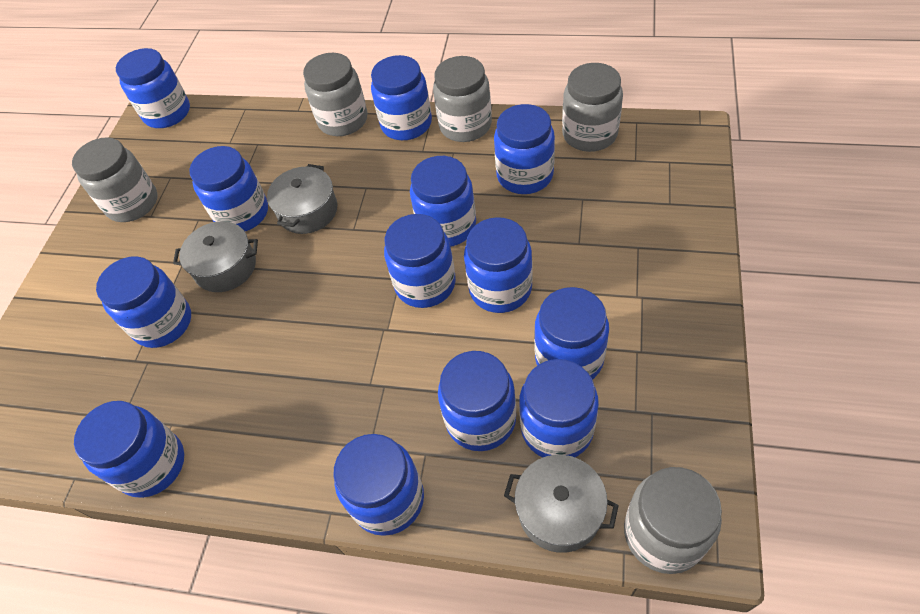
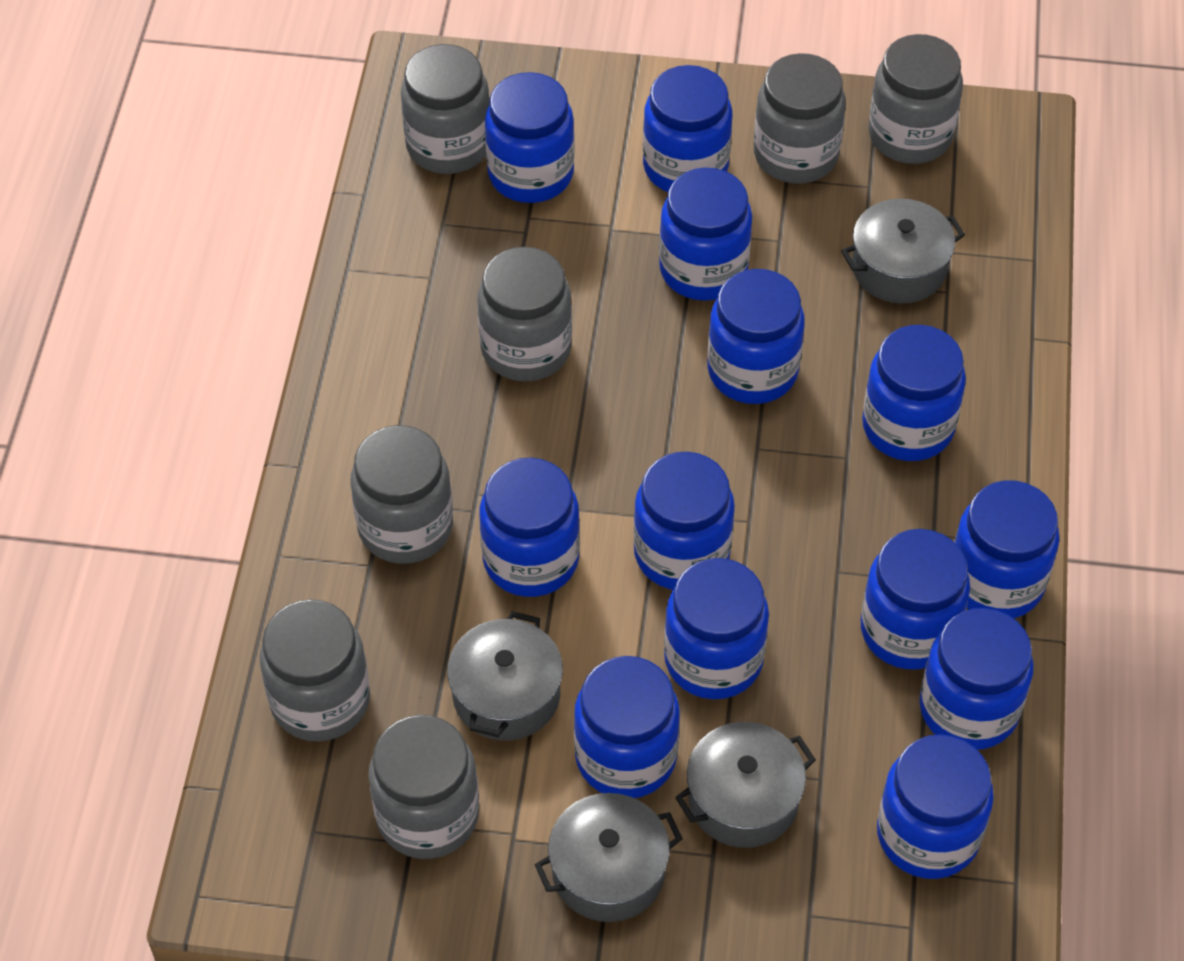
grey jar: [72,137,157,222] [303,53,367,136] [433,56,492,142] [562,63,623,152] [624,467,722,574] = 5 -> [260,599,370,742] [350,425,453,564] [369,715,479,859] [401,44,489,174] [478,247,572,381] [754,53,846,183] [868,34,963,164] = 7
grey pot: [173,221,258,292] [267,164,337,234] [504,455,619,553] = 3 -> [447,611,563,741] [535,793,683,922] [675,722,816,848] [841,199,965,304] = 4

